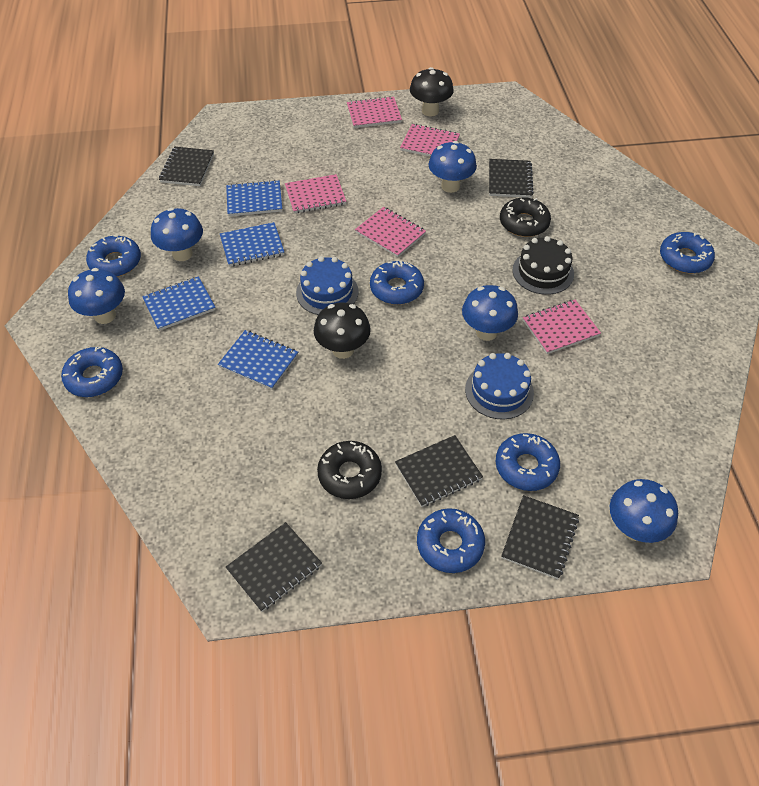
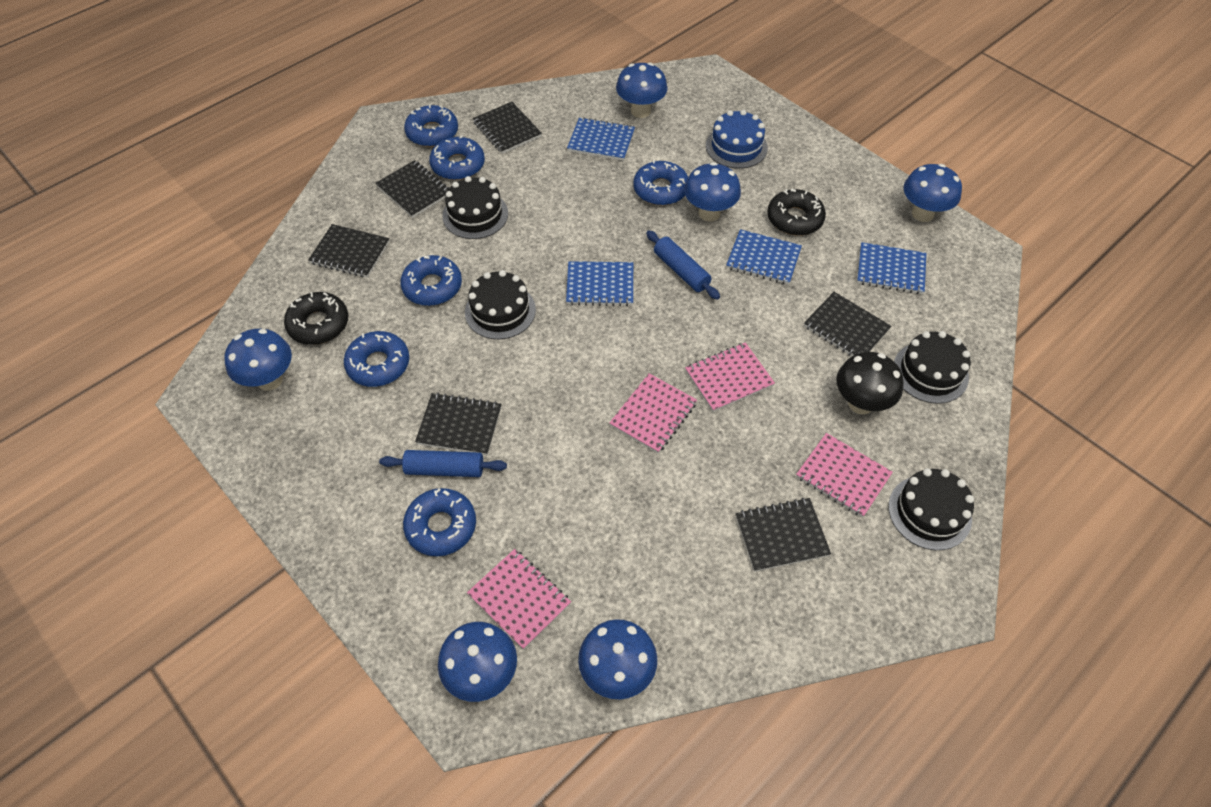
black cake: [513,236,574,295] = 1 -> [442,176,508,239] [465,270,536,339] [889,468,974,550] [894,331,971,404] = 4
black mushroom: [314,302,371,359] [410,67,454,116] = 2 -> [837,352,904,414] = 1
black notebook: [159,147,214,186] [226,522,322,612] [395,435,483,507] [489,159,534,198] [501,495,579,579] = 5 -> [308,224,390,278] [376,160,449,218] [415,393,502,455] [473,102,542,154] [736,498,831,572] [804,292,891,356] = 6
blue cake: [296,256,359,315] [465,353,534,419] = 2 -> [706,110,768,169] = 1
blue mushroom: [68,268,125,324] [151,208,203,261] [429,141,477,193] [462,285,518,341] [610,479,678,543] = 5 -> [224,329,292,391] [438,622,517,702] [578,619,657,699] [616,63,668,118] [684,162,741,222] [904,164,962,222] = 6
blue rolling pin: none = 0 -> [379,450,507,477] [646,230,720,300] = 2
pink notebook: [285,174,346,214] [347,96,402,128] [355,207,426,257] [400,124,460,157] [523,300,601,354] = 5 -> [467,549,571,649] [610,373,697,453] [685,342,775,412] [796,433,893,517] = 4

